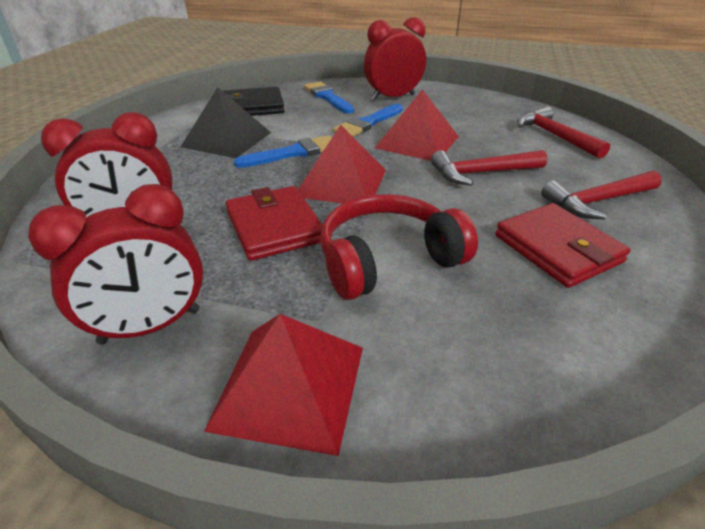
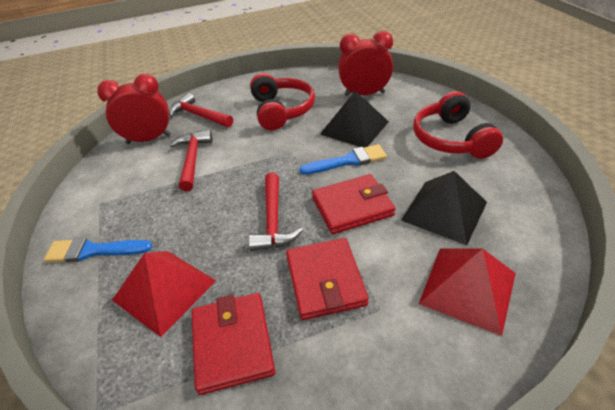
black pyramid: [181,87,271,158] = 1 -> [320,91,389,148] [401,171,487,245] = 2
black wallet: [223,87,285,116] = 1 -> none = 0
blue brush: [234,135,332,168] [304,82,354,114] [333,104,403,136] = 3 -> [44,238,152,262] [299,144,387,175] = 2
red clock: [28,184,203,344] [41,112,173,217] [364,17,426,100] = 3 -> [97,74,171,144] [338,31,393,96] = 2
red headphones: [321,194,478,300] = 1 -> [250,73,315,131] [413,91,503,159] = 2
red pyramid: [204,314,363,456] [298,125,386,204] [375,89,459,161] = 3 -> [112,251,216,337] [419,248,516,336] = 2
red wallet: [226,186,323,261] [495,203,631,288] = 2 -> [191,293,275,395] [286,238,369,320] [312,174,396,234] = 3

